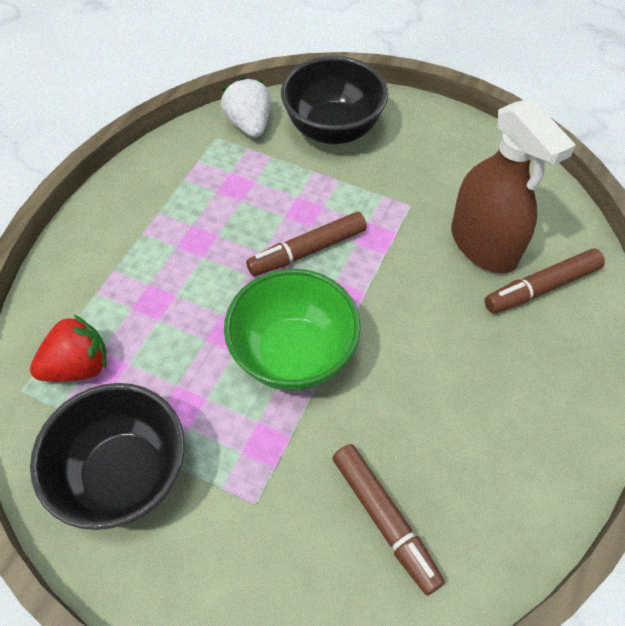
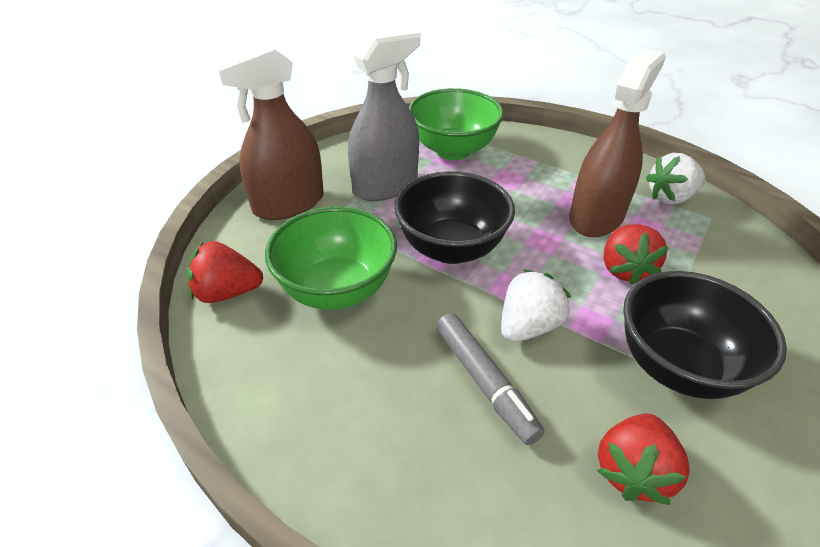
brown marker: [246,212,367,276] [332,444,445,595] [484,248,605,313] = 3 -> none = 0
brown spray bottle: [451,98,576,273] = 1 -> [212,44,324,220] [569,48,666,237] = 2
green bowl: [224,269,361,391] = 1 -> [265,206,397,310] [409,88,504,160] = 2
grey marker: none = 0 -> [436,313,544,445] = 1
grey spray bottle: none = 0 -> [348,27,420,201] = 1
red strawberry: [30,314,107,382] = 1 -> [186,241,263,303] [597,414,690,505] [604,224,669,285] = 3
white strawberry: [221,77,271,138] = 1 -> [501,269,571,342] [646,153,706,204] = 2

